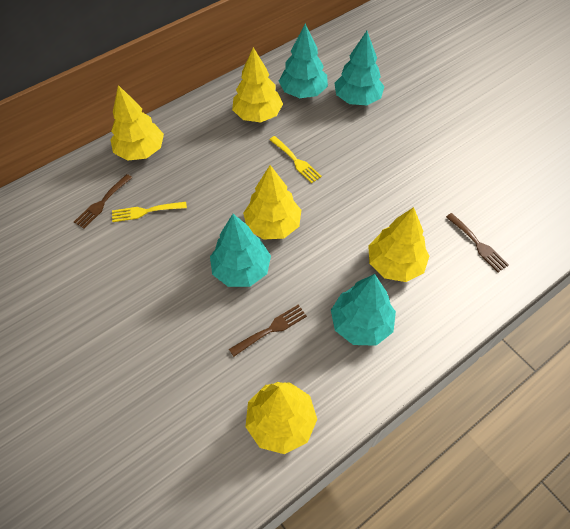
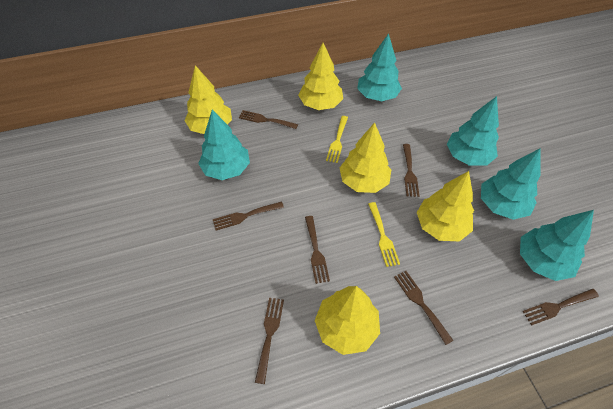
brown fork: [74,174,132,229] [229,305,307,357] [446,213,509,273] = 3 -> [213,201,284,230] [239,110,298,129] [255,298,284,384] [305,216,330,284] [394,271,454,345] [403,144,419,197] [522,289,599,325] = 7
turquoise tree: [210,214,271,287] [279,24,328,98] [331,274,396,346] [334,31,384,105] = 4 -> [198,110,250,180] [357,33,402,101] [447,96,499,166] [481,148,541,220] [520,210,594,281] = 5

